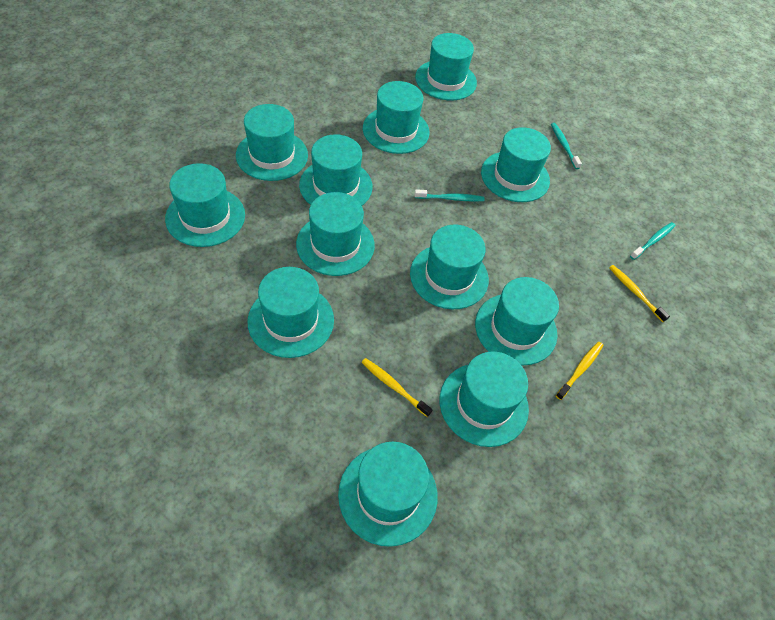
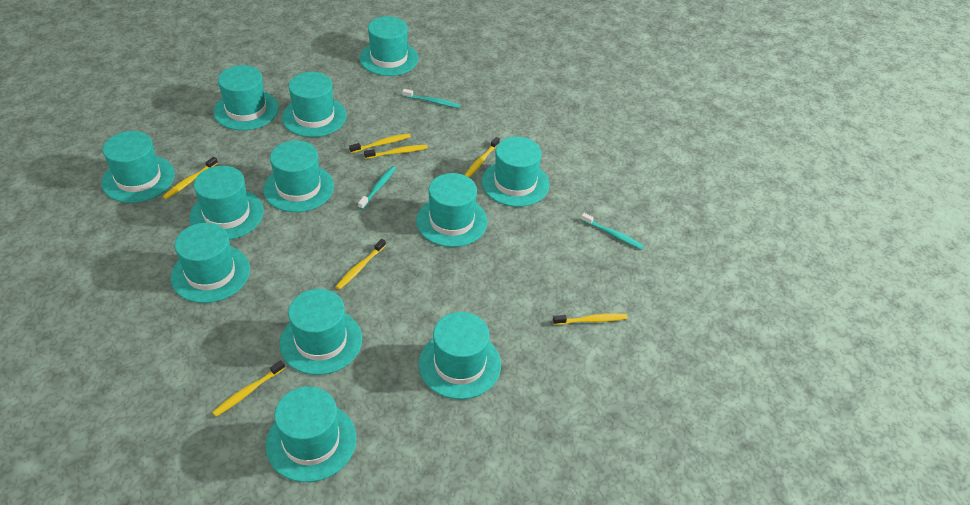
yellow toothbrush: [361,358,432,417] [556,342,603,400] [609,265,670,322] = 3 -> [163,157,218,199] [212,360,285,416] [336,239,386,290] [349,133,411,153] [364,145,428,159] [465,137,500,177] [553,313,628,325] = 7

